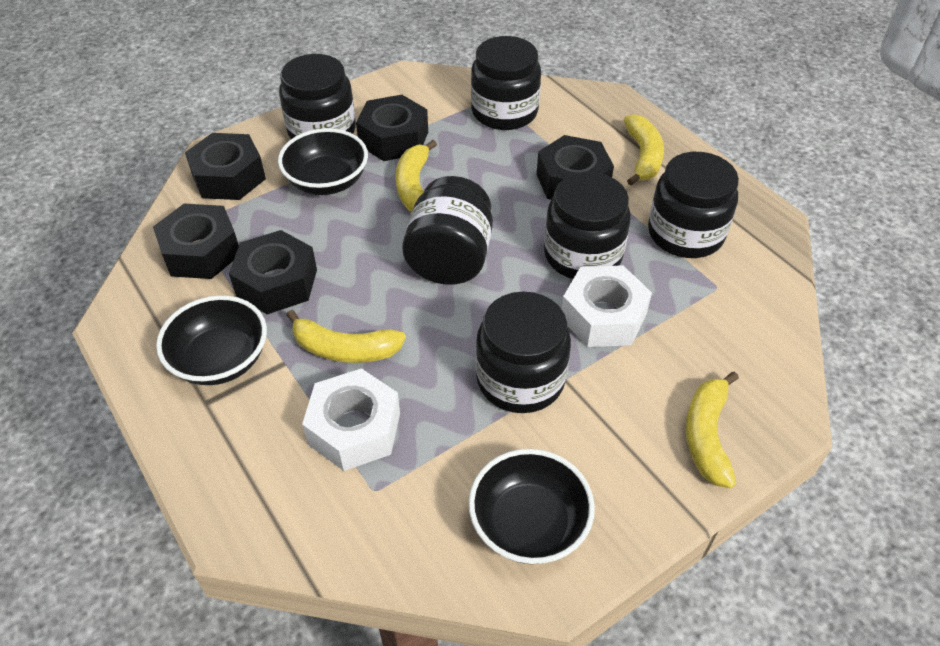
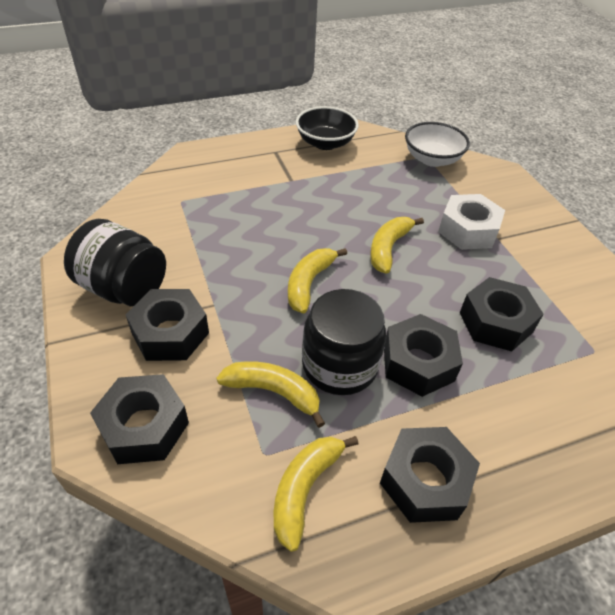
black bowl: [156,295,267,385] [278,128,368,195] [469,449,595,564] = 3 -> [296,106,359,150] = 1
black jar: [279,54,356,139] [402,176,493,285] [471,36,541,130] [476,291,571,413] [544,172,631,279] [648,152,739,258] = 6 -> [64,219,166,307] [302,289,386,395] = 2
white bowl: none = 0 -> [405,122,470,167] = 1
white nut: [302,368,400,471] [562,265,652,347] = 2 -> [438,194,505,250] = 1

